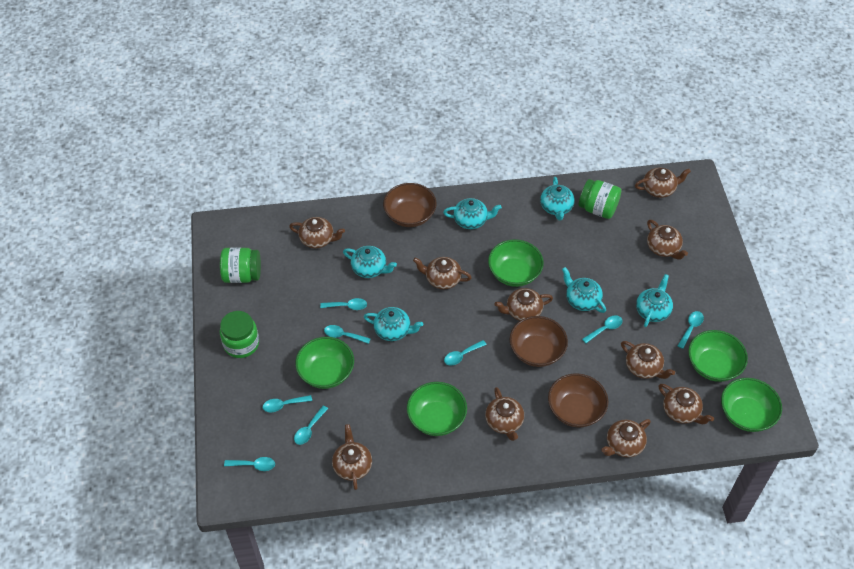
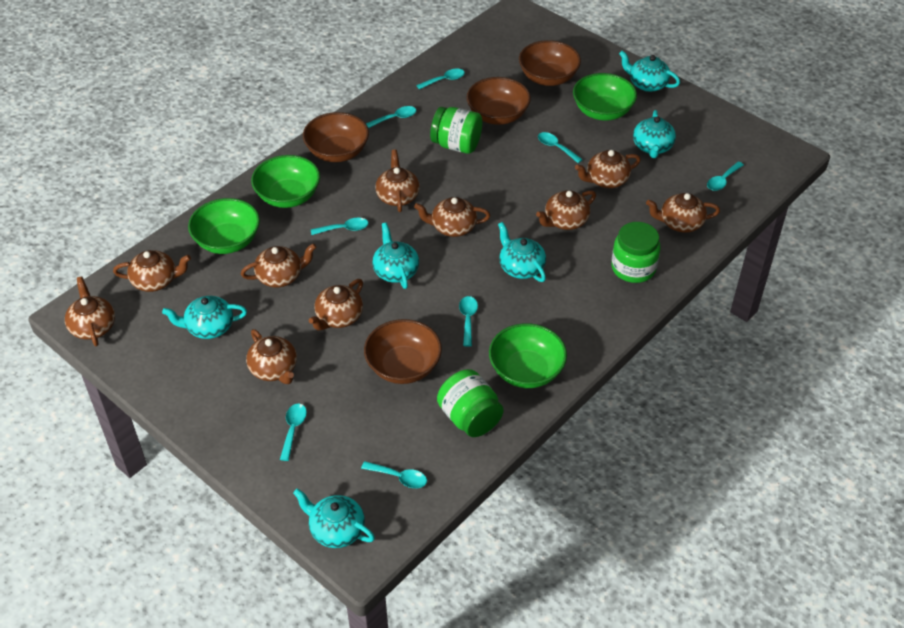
brown bowl: [383,183,436,227] [510,316,568,367] [548,373,608,428] = 3 -> [303,112,369,162] [364,319,442,384] [466,77,531,125] [519,40,581,86] = 4
green bowl: [295,337,354,389] [407,382,467,436] [488,239,544,287] [688,330,748,382] [721,378,782,432] = 5 -> [188,198,260,254] [251,155,320,208] [489,323,567,388] [573,73,637,121] = 4

